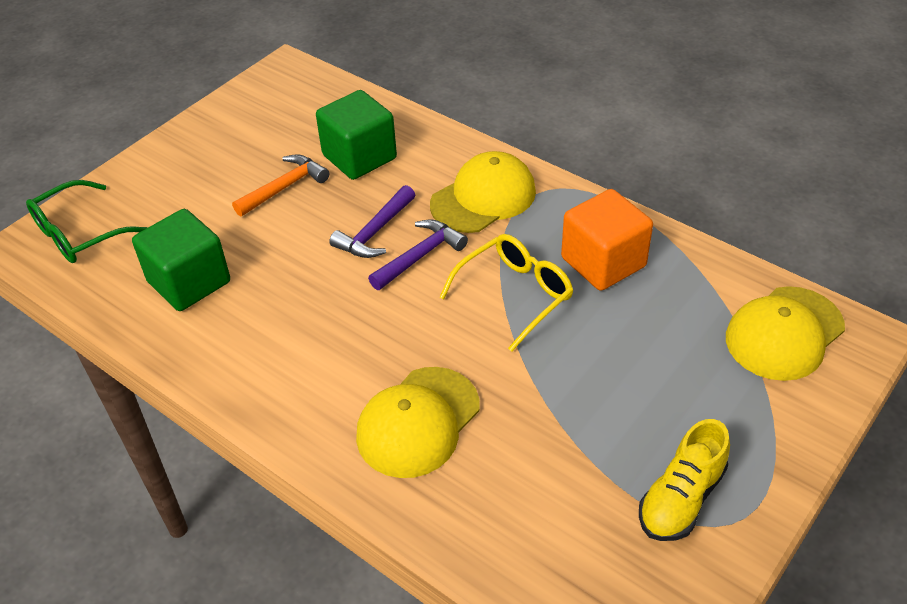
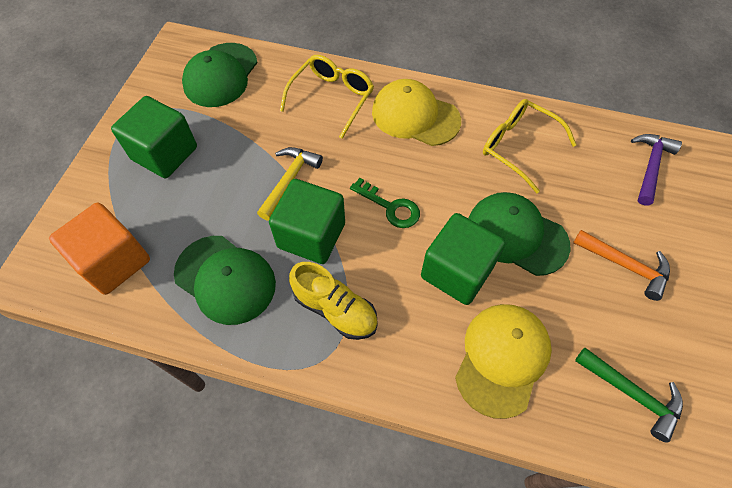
green cap: none = 0 -> [174,236,276,325] [182,43,258,107] [468,192,571,276] = 3
green cube: [132,209,230,311] [316,90,397,180] = 2 -> [111,96,197,178] [269,179,345,264] [421,213,505,305] = 3
green glasses: [26,180,147,263] = 1 -> none = 0
green hammer: none = 0 -> [575,348,683,443] = 1
green key: none = 0 -> [350,178,420,228] = 1
purple hammer: [329,185,415,258] [368,220,468,290] = 2 -> [631,134,682,205] = 1
yellow cap: [356,367,479,478] [430,151,536,233] [726,286,845,381] = 3 -> [372,79,461,146] [455,304,552,419] = 2
yellow glasses: [439,234,573,352] = 1 -> [280,55,374,139] [483,99,577,193] = 2
yellow hammer: none = 0 -> [257,147,323,221] = 1

